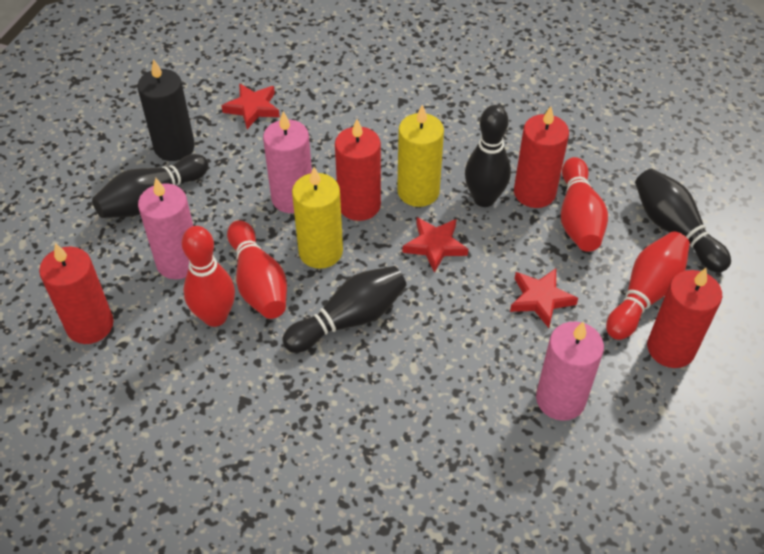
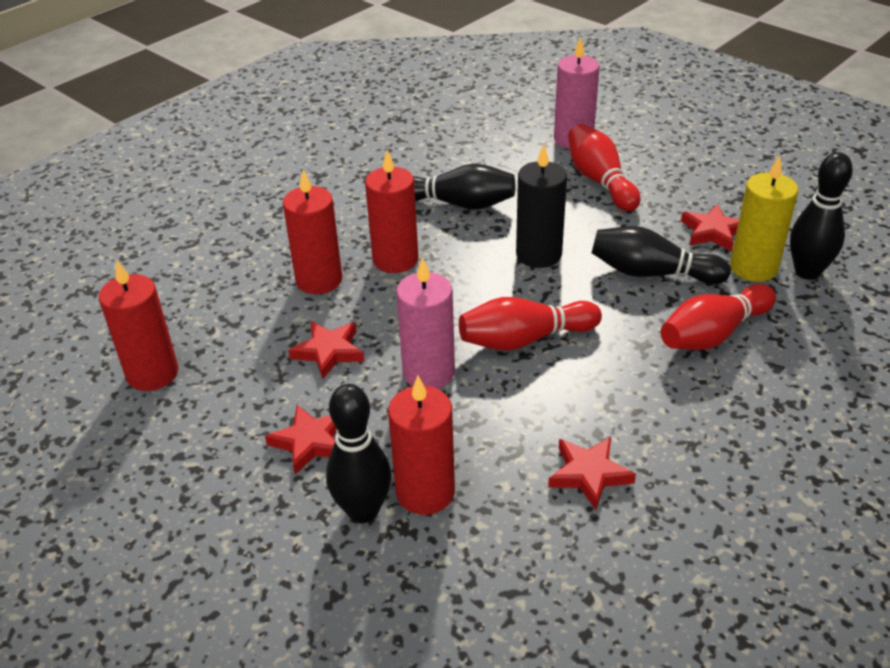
pink candle: [138,178,193,279] [263,111,312,213] [536,321,604,421] = 3 -> [396,257,455,389] [554,36,600,149] = 2
red bowling pin: [182,226,235,327] [227,220,287,319] [561,157,608,252] [606,232,690,340] = 4 -> [459,297,602,351] [568,124,640,211] [660,284,776,350] = 3
red star: [221,83,280,129] [403,217,468,273] [510,269,578,328] = 3 -> [265,405,337,475] [288,321,364,379] [548,437,636,510] [681,204,739,252] = 4
yellow candle: [292,167,343,269] [397,104,444,207] = 2 -> [730,155,798,282] = 1

